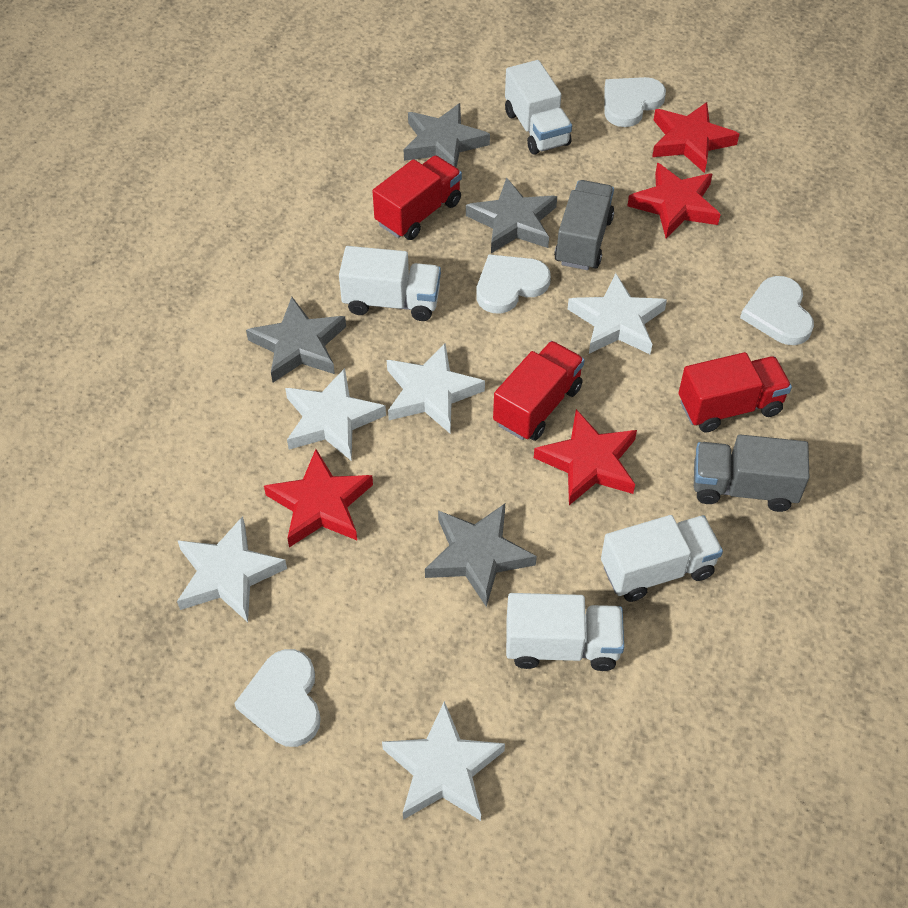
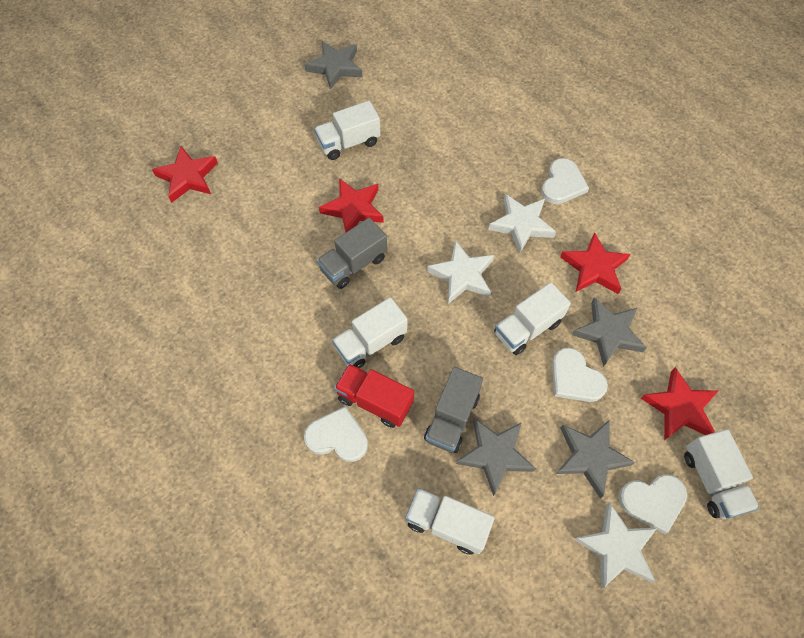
red truck: [373,156,462,240] [493,341,584,441] [679,352,792,432] = 3 -> [334,364,414,428] = 1
white star: [177,516,287,622] [285,368,386,461] [382,701,505,821] [387,343,485,433] [568,273,667,354] = 5 -> [427,240,494,304] [488,194,556,254] [574,503,657,588] = 3
white truck: [339,246,441,321] [505,60,572,155] [506,593,624,671] [601,515,723,602] = 4 -> [314,101,380,160] [332,297,408,368] [405,488,495,555] [494,282,571,355] [684,429,759,519] = 5

